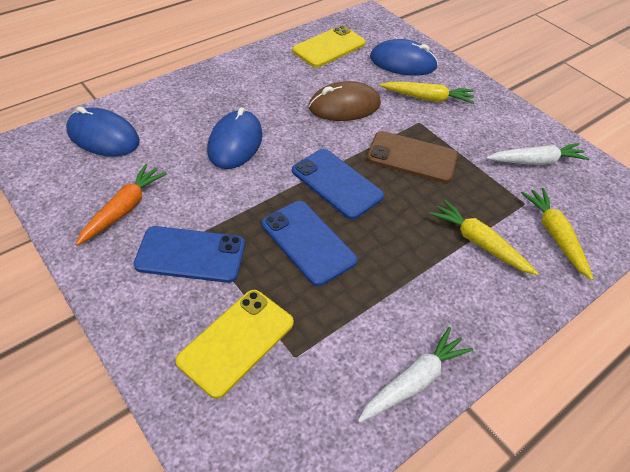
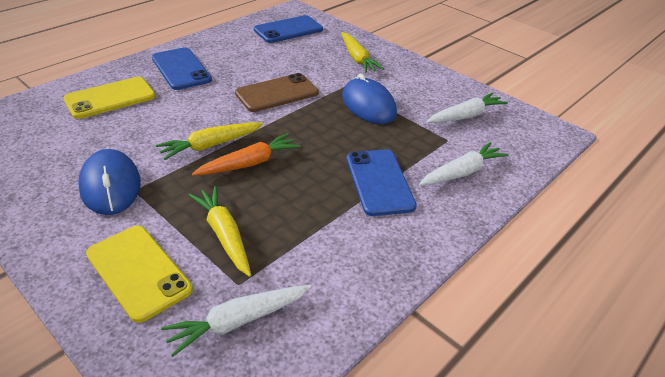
blue mouse: [66,107,140,157] [207,107,263,169] [370,39,438,76] = 3 -> [78,149,141,215] [342,74,397,124] = 2
brown mouse: [309,81,381,121] = 1 -> none = 0
white carrot: [358,327,473,423] [486,143,589,165] = 2 -> [161,285,311,357] [419,142,509,186] [427,92,508,123] = 3

